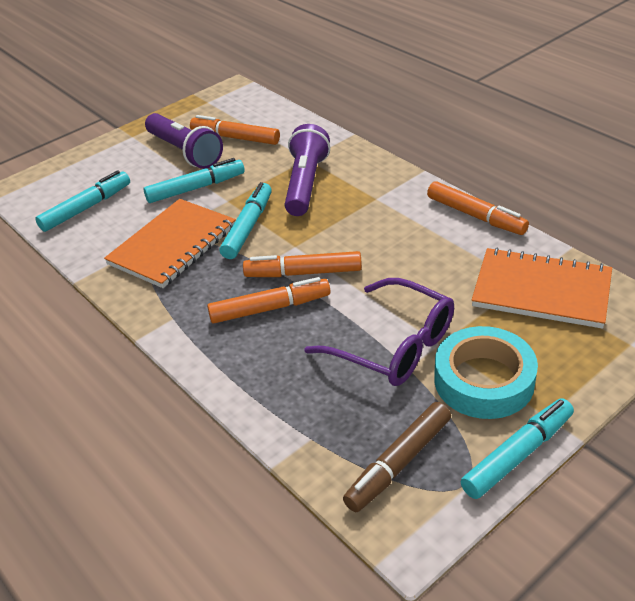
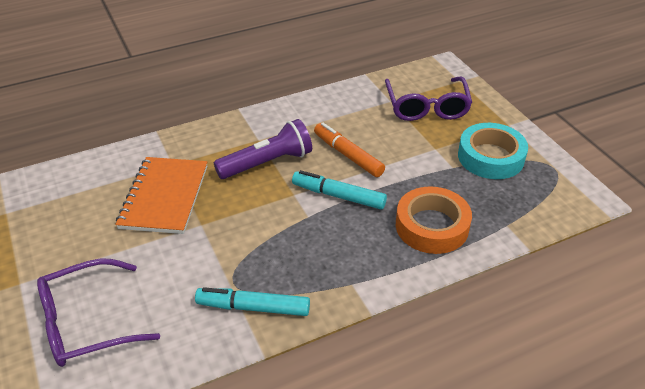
brown marker: [343,402,451,512] = 1 -> none = 0
orange marker: [190,115,280,145] [207,277,330,323] [243,251,362,277] [427,181,529,235] = 4 -> [314,123,385,177] = 1
orange notebook: [104,199,236,288] [471,248,612,329] = 2 -> [115,157,207,234] = 1
orange tape: none = 0 -> [396,186,472,254] = 1
purple flashlight: [145,113,223,169] [285,124,330,216] = 2 -> [214,119,312,179] = 1
purple glasses: [304,278,454,386] = 1 -> [37,259,160,367] [385,77,472,121] = 2
turquoise marker: [35,170,130,232] [144,158,245,203] [220,182,272,259] [460,398,574,499] = 4 -> [195,287,310,316] [292,170,387,209] = 2

